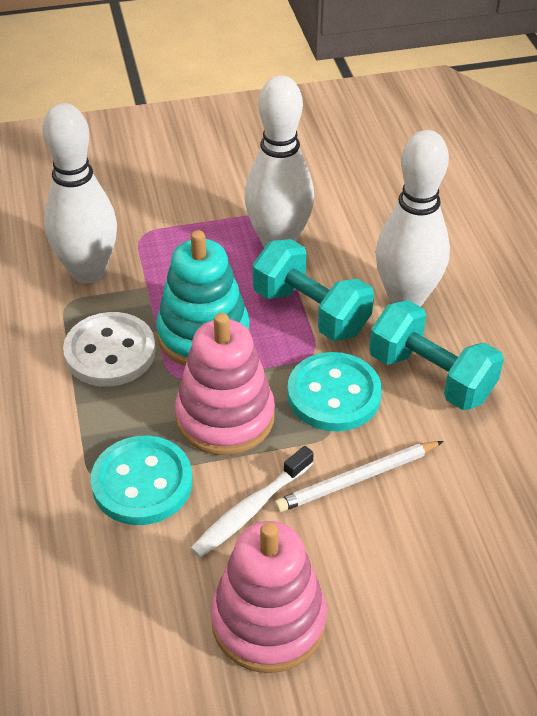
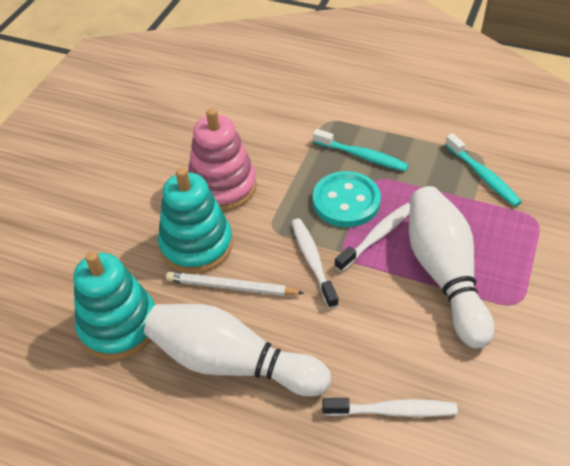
pink stacking toy: [175,313,275,455] [211,521,327,673] = 2 -> [188,108,257,211] = 1
turquoise button: [91,436,192,525] [287,352,382,431] = 2 -> [313,171,381,227] = 1
turquoise dumbbell: [253,239,374,341] [369,300,504,410] = 2 -> none = 0
turquoise stacking toy: [156,230,250,366] = 1 -> [73,251,155,360] [158,168,233,274] = 2
turquoise toothbrush: none = 0 -> [313,129,409,172] [445,133,522,207] = 2
white bowling pin: [43,103,117,283] [244,75,314,248] [376,130,450,307] = 3 -> [144,304,331,397] [409,186,494,349] = 2
white button: [63,312,156,387] = 1 -> none = 0
white toothbrush: [190,446,314,558] = 1 -> [291,218,339,309] [322,398,458,417] [334,203,410,272] = 3

